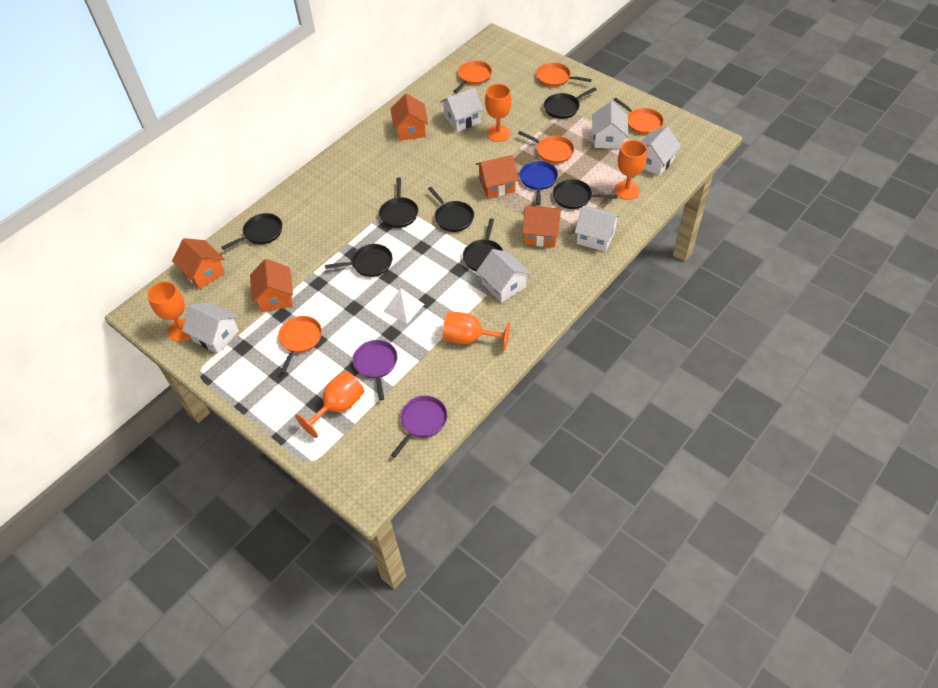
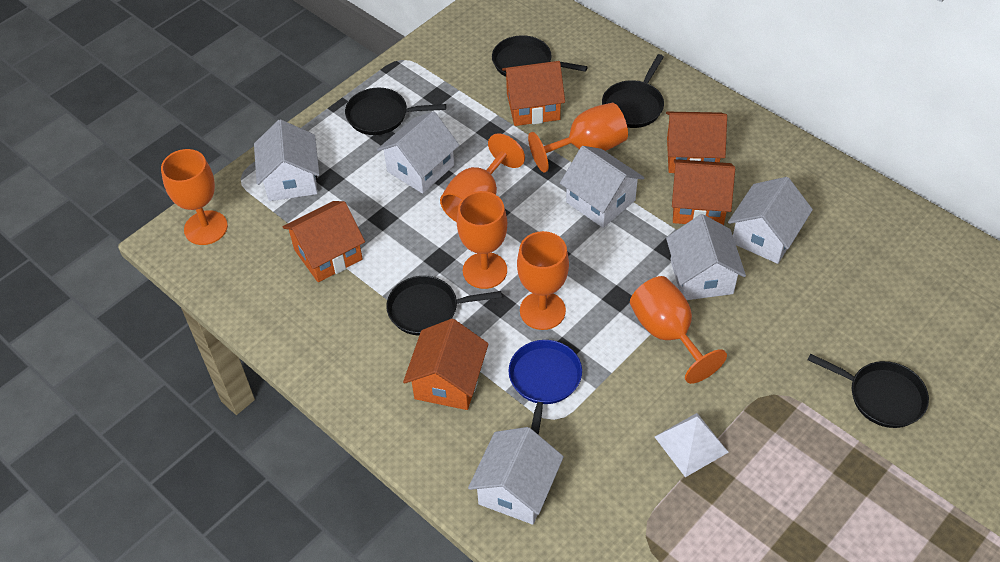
black pan: [221,213,282,250] [325,244,393,277] [379,178,418,228] [428,187,474,232] [463,218,503,272] [544,87,597,119] [553,179,618,209] = 7 -> [345,87,446,135] [386,276,502,336] [492,35,588,77] [602,54,664,128] [808,354,929,428] = 5
orange goblet: [147,281,191,342] [295,371,364,438] [443,312,510,351] [485,84,512,142] [614,140,647,200] = 5 -> [161,149,228,245] [440,133,525,222] [457,191,507,289] [517,231,569,330] [528,103,628,173] [630,276,727,384] = 6
orange pan: [278,316,322,374] [453,61,492,93] [518,131,574,163] [536,62,592,87] [613,98,664,134] = 5 -> none = 0
purple pan: [353,340,397,400] [391,396,447,457] = 2 -> none = 0

